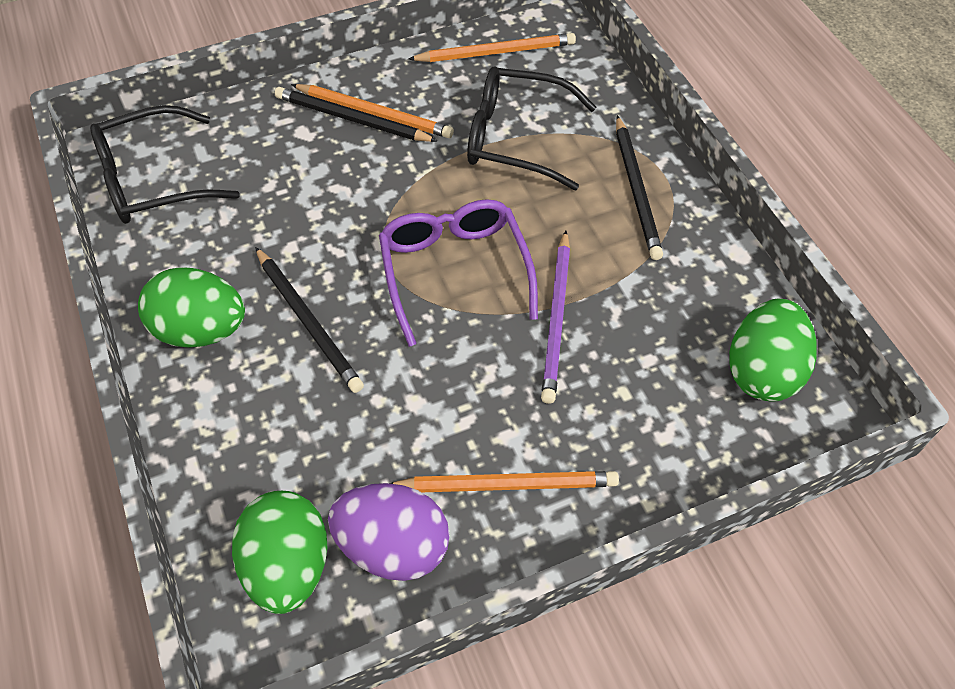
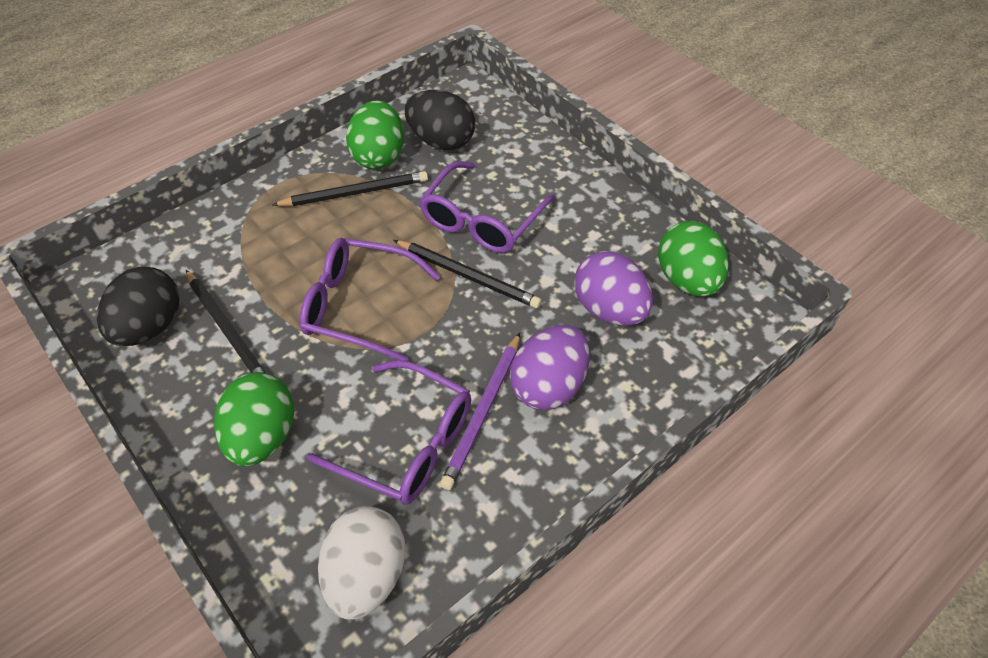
black egg: none = 0 -> [97,266,179,346] [405,90,475,150] = 2
black glasses: [90,105,240,224] [467,66,596,190] = 2 -> none = 0
orange pencil: [291,84,454,138] [389,471,619,492] [408,33,576,62] = 3 -> none = 0
purple egg: [328,483,450,581] = 1 -> [510,325,590,410] [574,251,653,326] = 2
purple glasses: [379,199,538,347] = 1 -> [300,238,441,361] [306,360,471,505] [419,161,556,253] = 3
white egg: none = 0 -> [318,506,405,620] = 1

